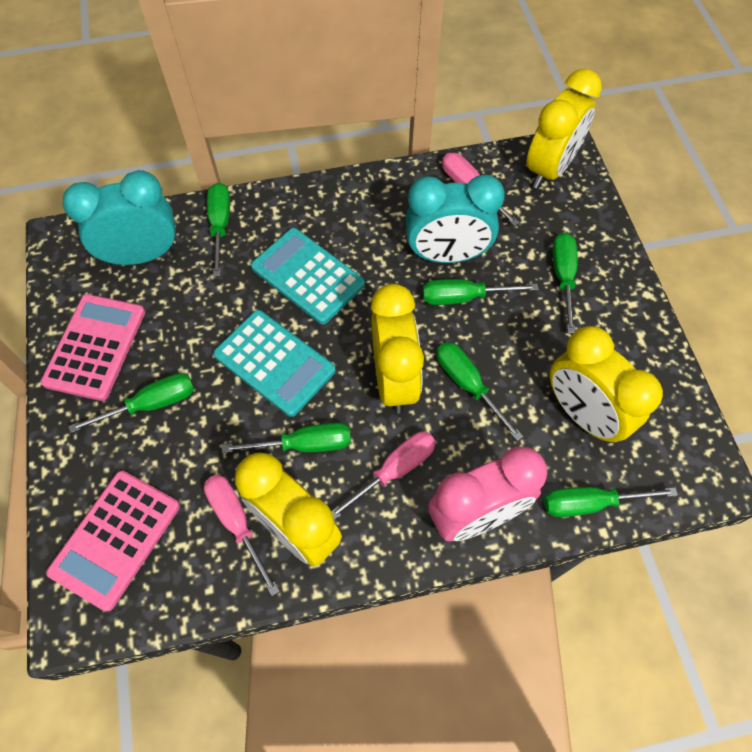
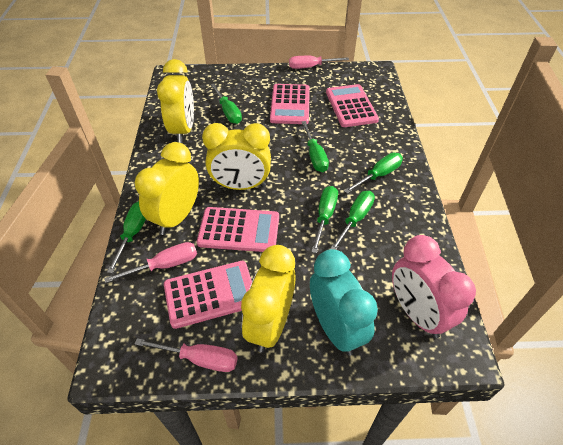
green screwdriver: [69,373,194,433] [207,183,230,277] [222,423,351,453] [423,279,539,305] [437,342,524,441] [544,487,678,517] [553,233,578,334] = 7 -> [107,201,146,273] [210,84,242,124] [301,121,329,172] [311,186,338,253] [330,191,375,250] [344,153,403,194] = 6
pink calculator: [40,294,145,401] [46,471,180,612] = 2 -> [164,261,252,329] [197,207,279,252] [270,84,310,124] [326,84,379,127] = 4
turquoise calculator: [213,310,336,417] [251,228,365,324] = 2 -> none = 0
turquoise clock: [63,170,177,265] [406,175,505,263] = 2 -> [310,249,378,356] = 1

